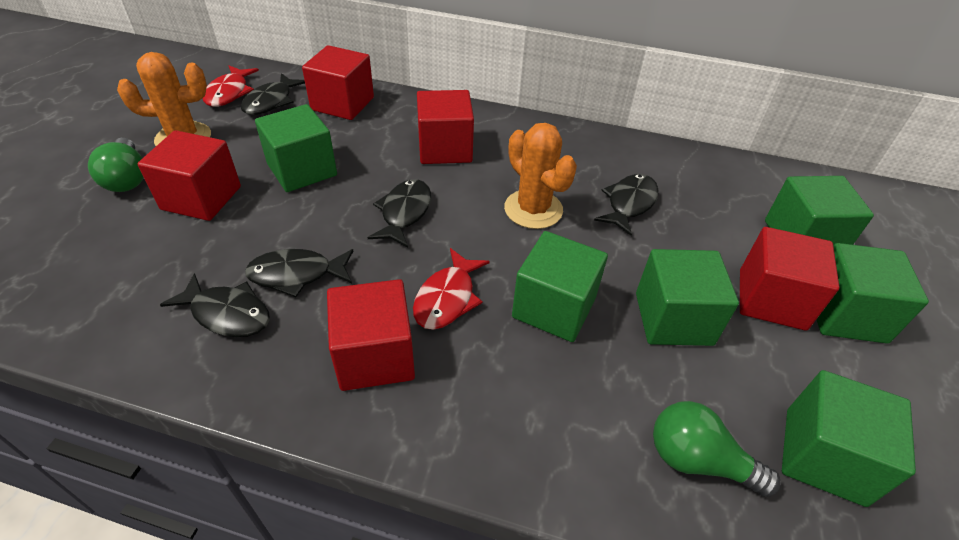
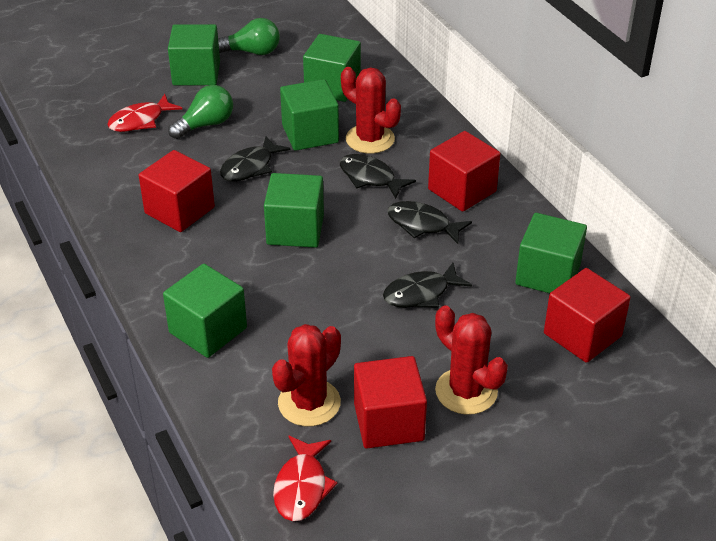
black fish: [160,273,270,337] [241,73,305,115] [245,249,353,297] [368,179,431,247] [594,174,659,236] = 5 -> [220,136,290,181] [340,154,416,199] [383,263,472,308] [387,201,472,244] = 4
orange cactus: [117,52,211,146] [504,123,577,229] = 2 -> none = 0
red cactus: none = 0 -> [272,324,341,426] [341,67,401,154] [435,305,508,415] = 3
red cube: [138,130,241,221] [302,45,374,120] [327,279,415,391] [417,90,474,164] [740,227,839,331] = 5 -> [139,150,215,232] [354,356,427,449] [428,131,500,212] [544,268,631,363] = 4

